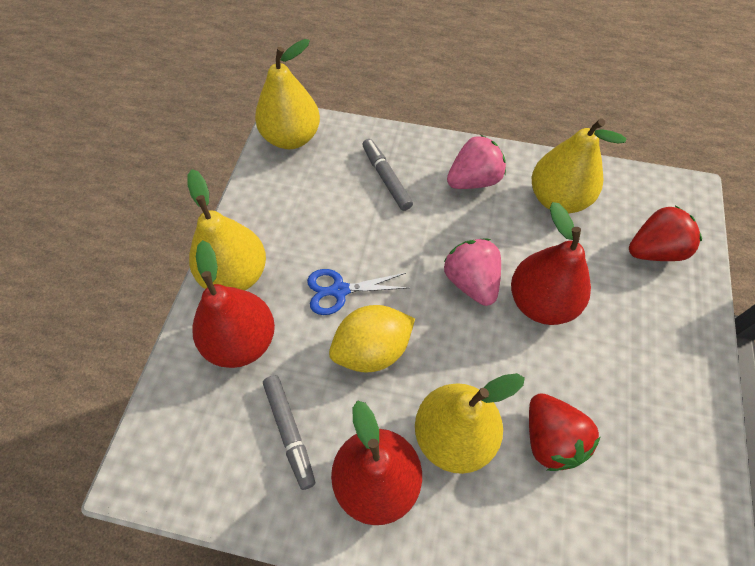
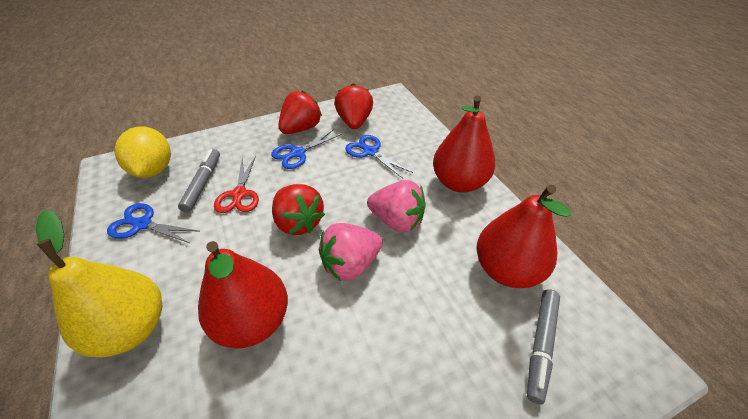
blue scissors: [307,269,408,315] = 1 -> [107,203,201,243] [271,129,342,169] [345,135,413,178] = 3
red scissors: none = 0 -> [214,156,259,213] = 1
red strawberry: [529,393,600,471] [629,205,702,261] = 2 -> [272,184,325,235] [278,91,322,134] [335,84,373,129] = 3
yellow pear: [187,169,266,291] [255,39,320,149] [415,373,525,474] [532,118,626,214] = 4 -> [36,210,162,357] = 1

